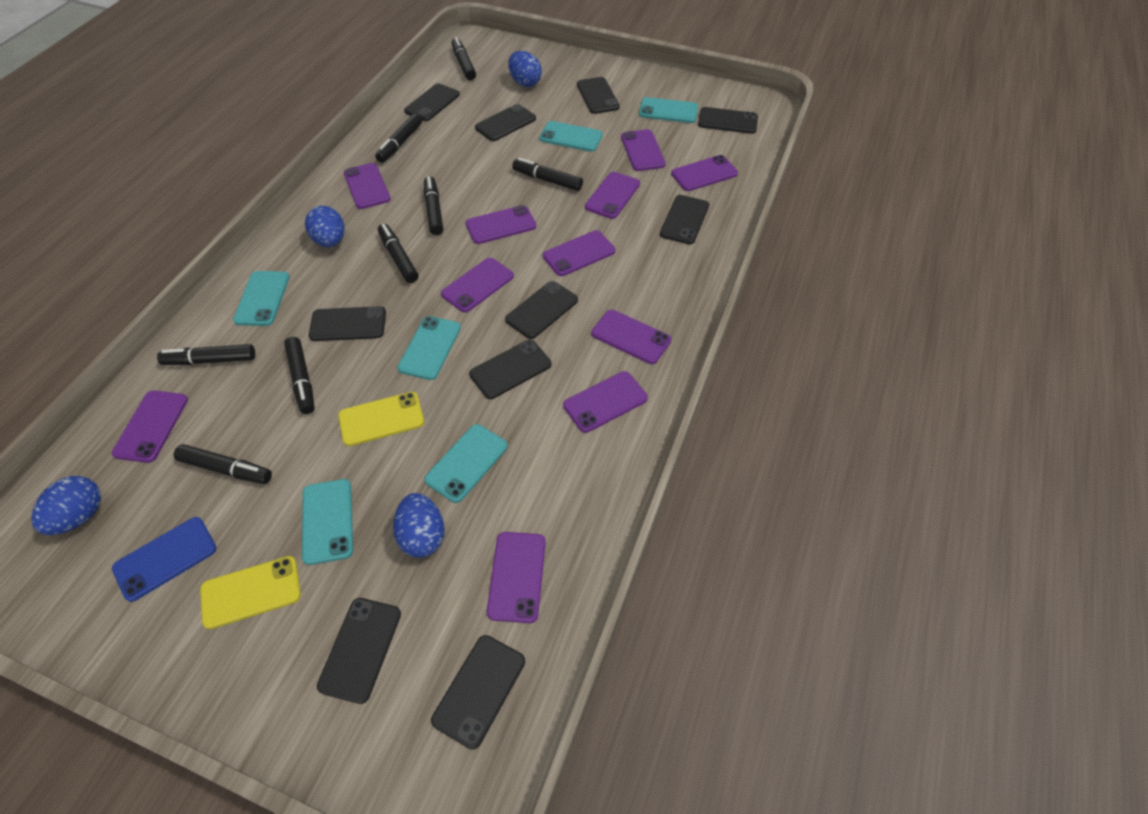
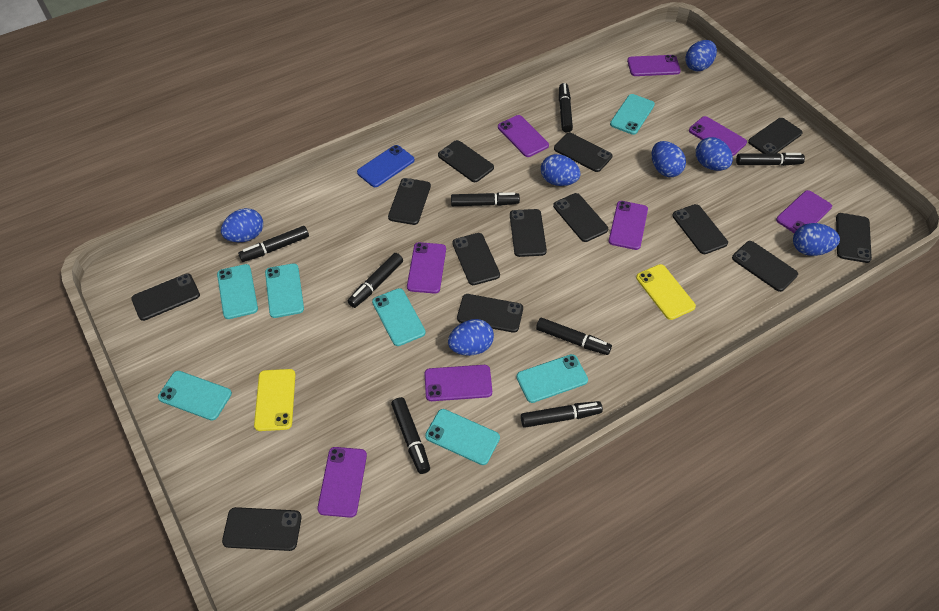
black phone: [309,306,386,341] [317,598,401,704] [404,84,460,121] [431,635,525,749] [469,340,551,399] [475,104,536,141] [505,281,578,339] [577,77,620,114] [660,195,709,244] [698,107,758,134] = 10 -> [131,273,200,321] [222,507,302,551] [388,178,431,225] [438,140,494,182] [452,233,500,285] [457,294,523,333] [510,209,547,257] [553,193,608,242] [554,133,612,172] [672,204,728,254] [732,241,798,292] [748,118,803,153] [836,213,872,263] = 13
blue egg: [31,476,101,535] [305,206,345,247] [393,493,445,558] [508,51,542,87] = 4 -> [221,208,263,242] [448,319,494,356] [541,154,581,186] [652,141,686,177] [685,40,717,72] [696,137,733,171] [793,223,840,256] = 7
purple phone: [112,390,188,463] [344,163,391,209] [441,258,514,312] [466,205,536,244] [487,532,546,623] [543,230,615,276] [563,371,648,433] [585,172,640,219] [591,310,671,364] [621,129,666,171] [671,155,738,191] = 11 -> [317,447,367,518] [407,242,446,294] [424,365,492,401] [498,115,549,157] [609,201,648,250] [627,55,681,76] [689,116,747,156] [776,190,832,234] = 8
turquoise phone: [233,271,289,326] [302,479,353,565] [397,316,461,380] [424,424,508,503] [539,121,603,152] [639,97,698,123] = 6 -> [158,371,232,420] [217,264,258,319] [265,263,304,318] [372,288,426,346] [425,409,500,465] [516,354,588,403] [610,94,655,135] = 7

